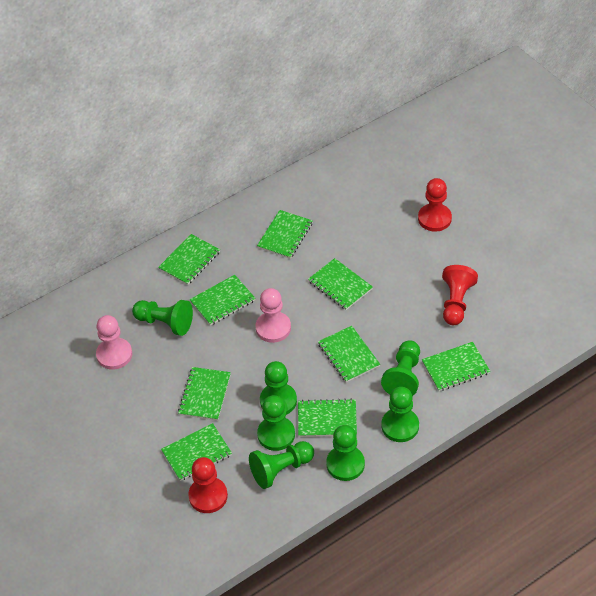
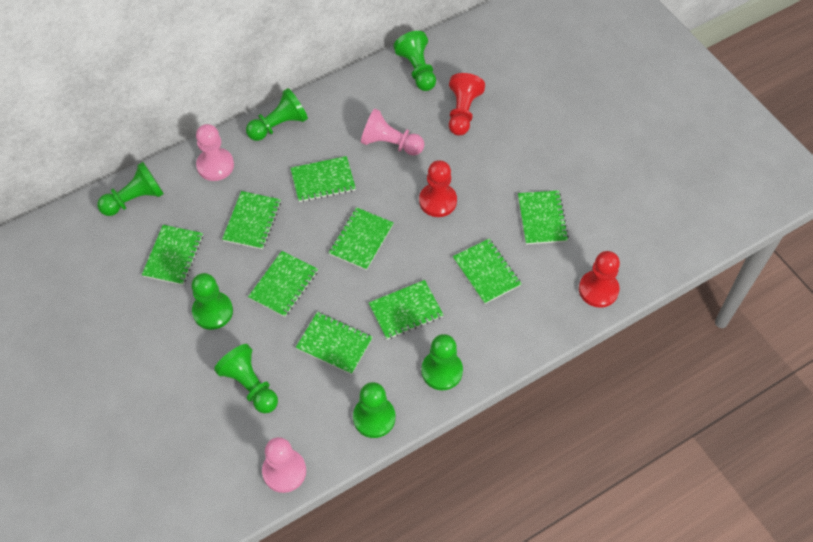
pink pawn: [96,315,132,370] [255,288,291,343] = 2 -> [196,124,234,181] [262,437,306,493] [361,109,424,155] = 3

